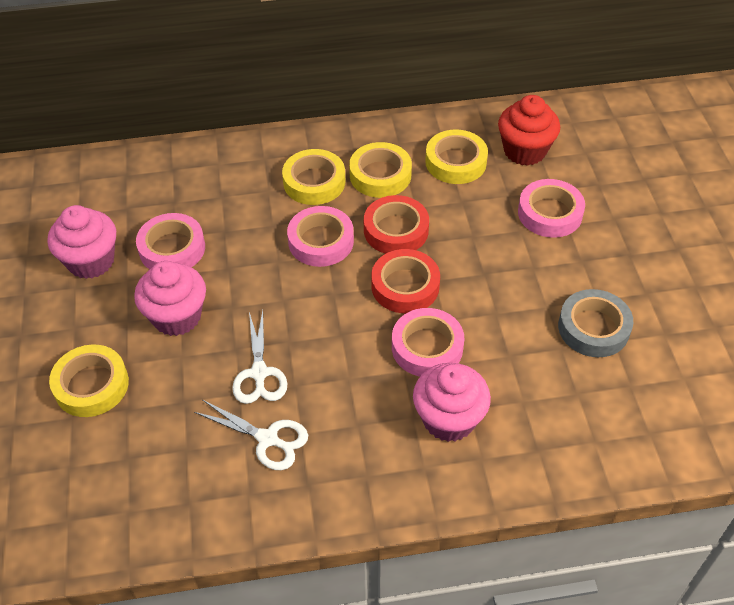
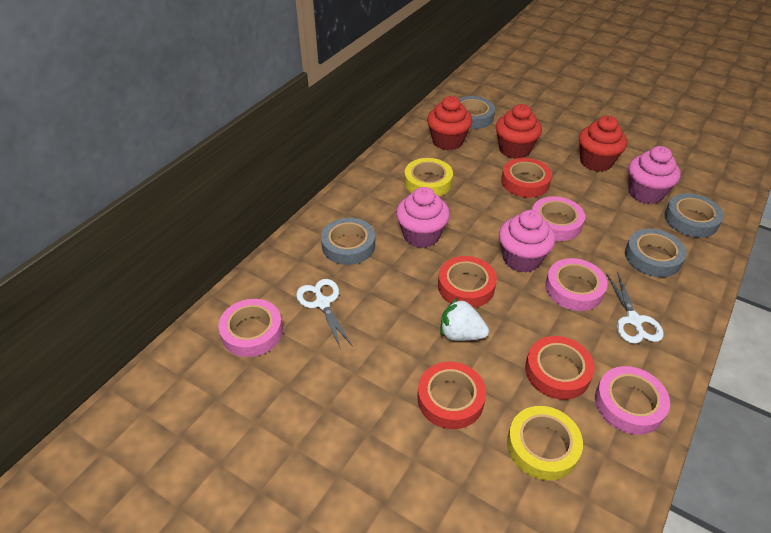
grey tape: [558,289,633,357] = 1 -> [321,218,375,265] [459,96,495,129] [625,229,686,277] [664,193,724,238] = 4
red cupcake: [498,95,560,166] = 1 -> [427,96,472,150] [496,104,542,159] [579,116,627,172] = 3
red tape: [364,195,429,254] [371,249,440,313] = 2 -> [417,362,486,429] [438,256,497,308] [501,158,552,198] [525,336,595,400] = 4
white strawberry: none = 0 -> [440,298,489,341] = 1
yellow tape: [49,345,129,417] [282,149,345,205] [349,142,412,198] [425,130,488,184] = 4 -> [404,158,453,196] [507,406,583,480] = 2

